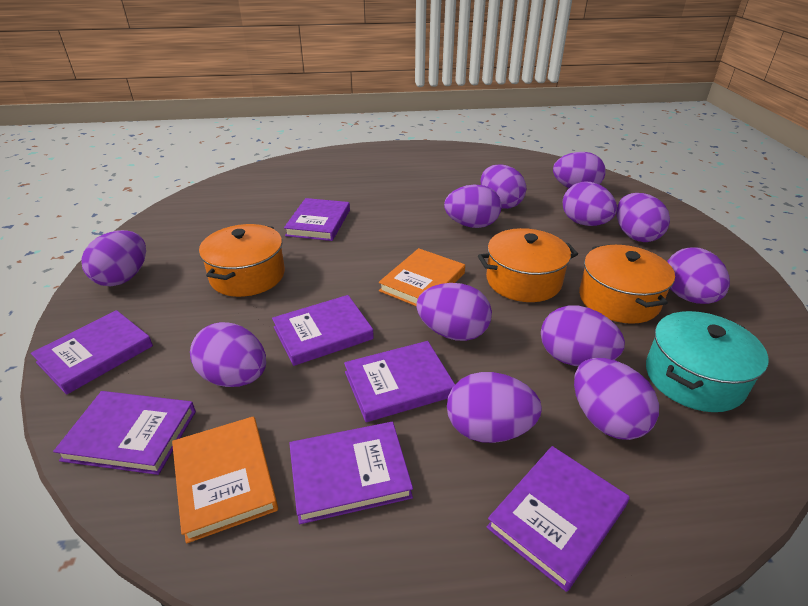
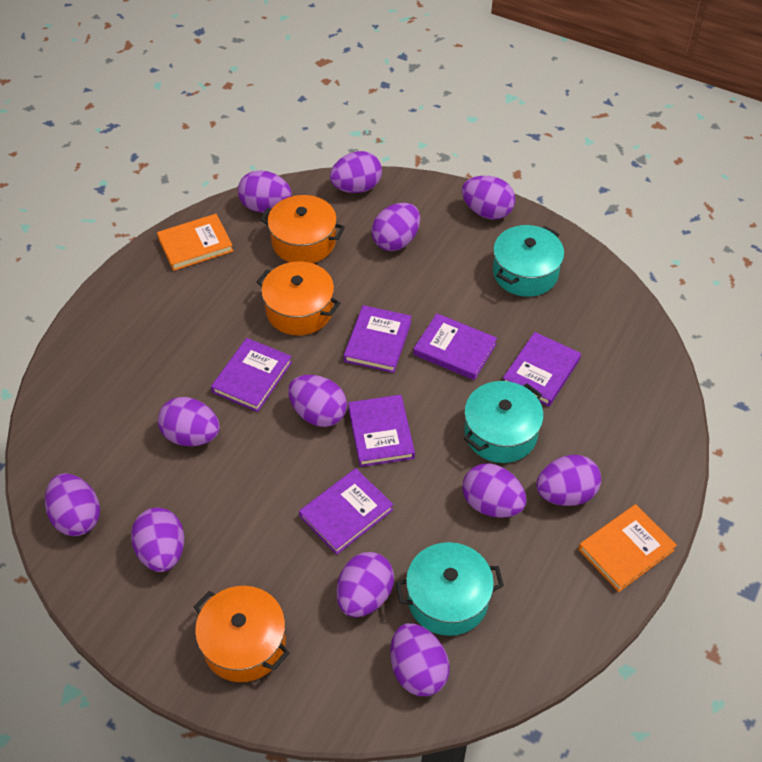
purple book: [31,310,153,395] [53,391,196,475] [272,295,374,366] [284,198,350,241] [289,422,413,524] [344,341,455,422] [486,446,630,592] = 7 -> [211,338,292,412] [299,468,394,554] [344,305,412,373] [348,395,415,467] [413,313,497,380] [503,332,581,406] = 6
turquoise pot: [646,311,769,412] = 1 -> [396,542,504,636] [464,381,544,463] [493,225,564,297] = 3

